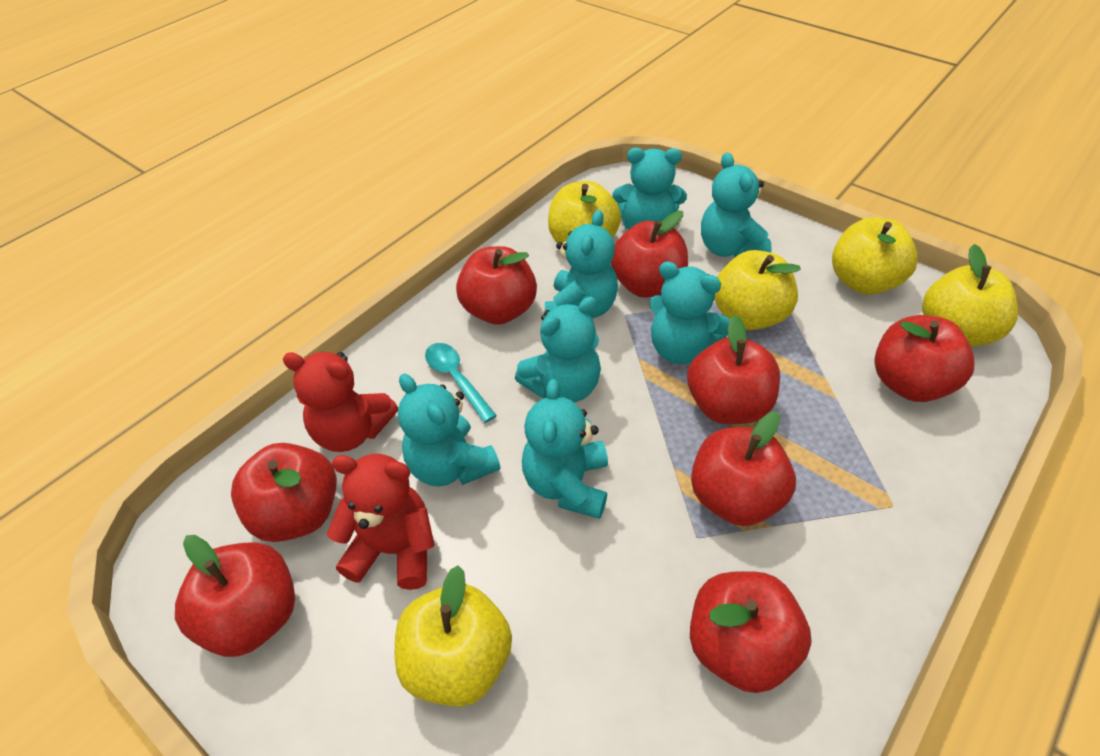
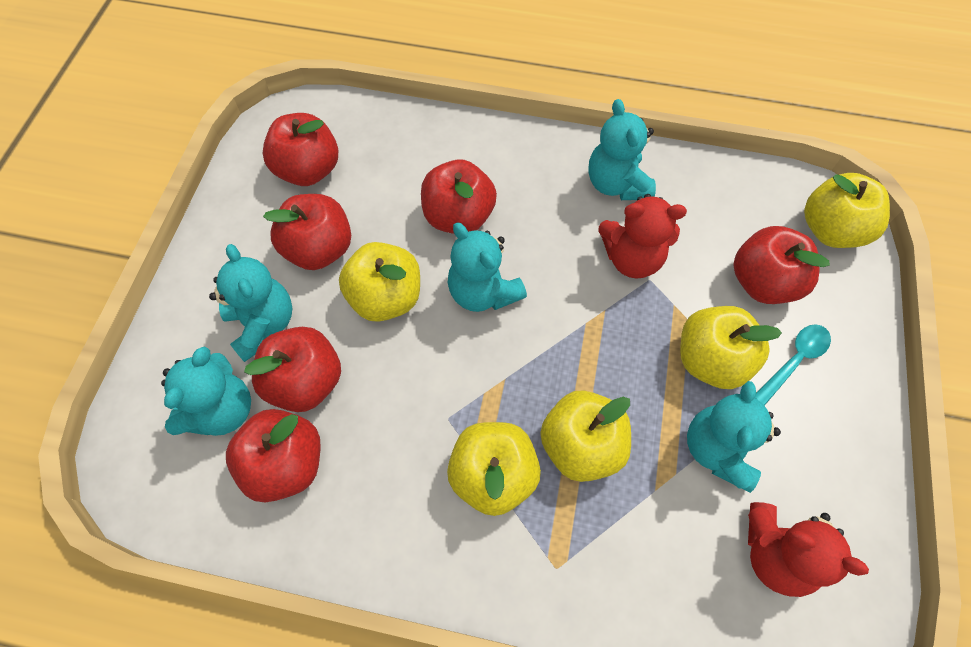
red apple: [175,535,295,657] [231,443,337,542] [456,246,537,325] [611,211,688,298] [687,315,780,424] [690,571,812,693] [691,412,796,526] [874,315,974,402] = 8 -> [226,409,321,503] [244,327,341,412] [262,113,338,186] [263,194,351,270] [421,159,497,234] [733,226,830,304] = 6
turquoise teddy bear: [398,374,500,487] [515,297,601,402] [522,379,608,519] [545,210,618,318] [613,148,687,229] [649,261,730,364] [701,152,772,258] = 7 -> [161,347,251,436] [209,244,293,362] [448,223,527,312] [588,99,656,200] [687,381,781,493] = 5

